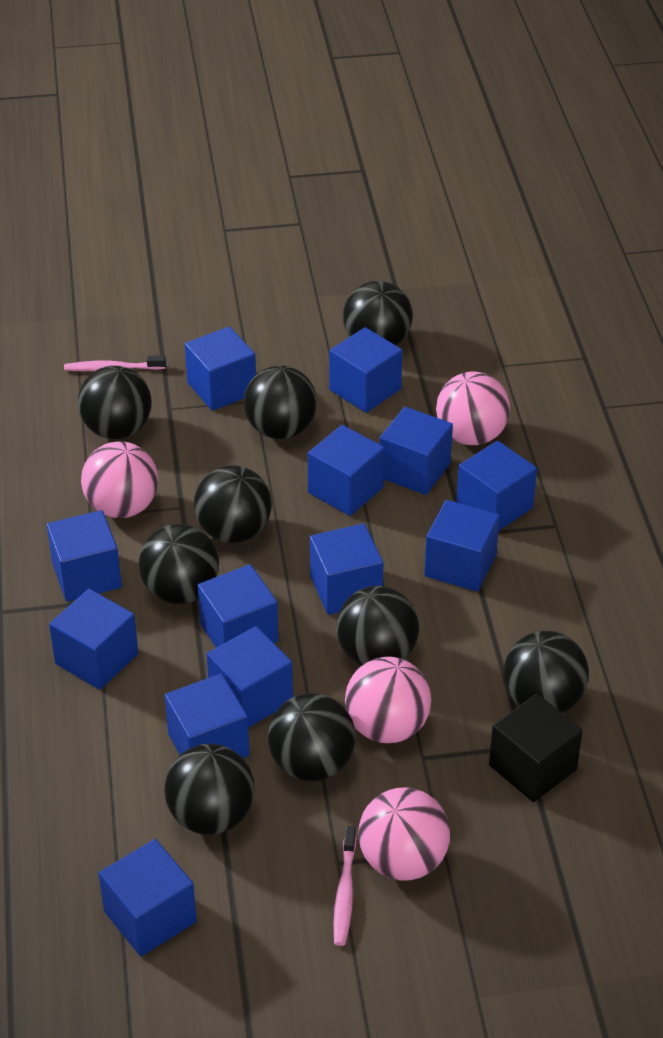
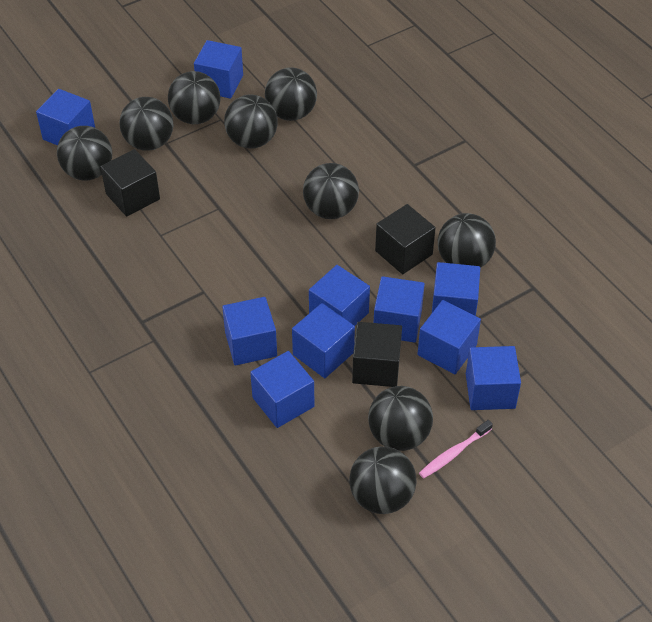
black cube: [489,694,583,802] = 1 -> [101,149,160,217] [352,322,402,387] [375,204,436,274] = 3
blue cube: [47,510,122,602] [49,589,139,690] [98,839,197,956] [165,673,250,758] [185,326,256,411] [198,564,279,648] [206,626,293,728] [308,425,385,516] [310,523,383,615] [329,327,403,413] [379,407,453,495] [424,500,500,592] [456,441,537,531] = 13 -> [36,89,95,145] [194,40,243,99] [222,297,277,366] [250,351,314,428] [292,303,355,378] [309,265,370,326] [374,276,425,343] [418,300,481,374] [432,262,480,316] [466,346,521,410] = 10
pink ball: [81,441,158,518] [345,657,431,743] [358,787,450,881] [436,371,510,445] = 4 -> none = 0
pink toothbrush: [64,355,166,371] [333,826,356,946] = 2 -> [419,420,493,479] = 1

